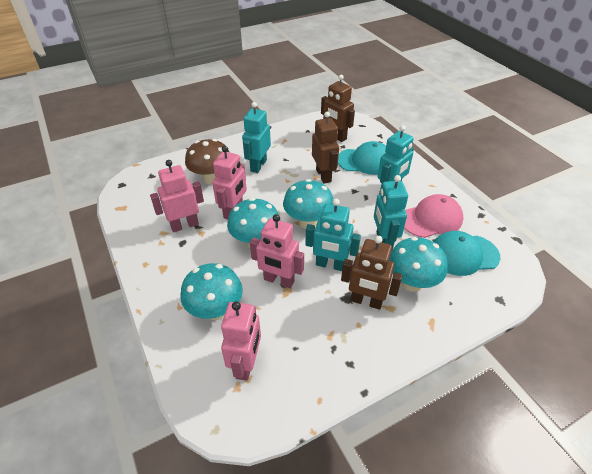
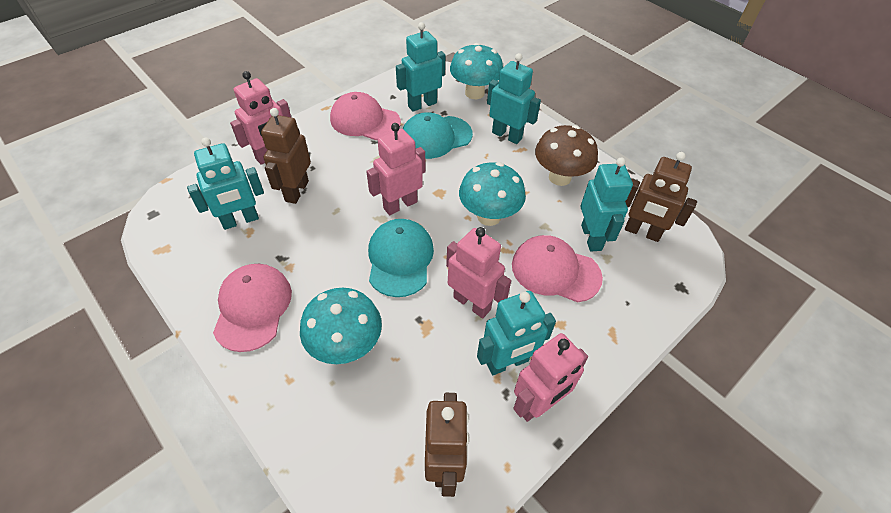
pink cap: [404,194,463,238] = 1 -> [213,264,292,352] [330,92,401,140] [512,235,603,302] = 3
turquoise mushroom: [180,263,243,320] [227,198,281,248] [283,179,333,229] [389,237,448,292] = 4 -> [300,288,382,364] [450,43,503,99] [459,162,526,226] = 3
turquoise robot: [242,102,271,173] [305,199,361,271] [374,175,408,250] [378,125,414,190] = 4 -> [187,137,264,230] [396,22,446,112] [477,291,556,375] [487,53,541,144] [581,158,633,252] = 5

